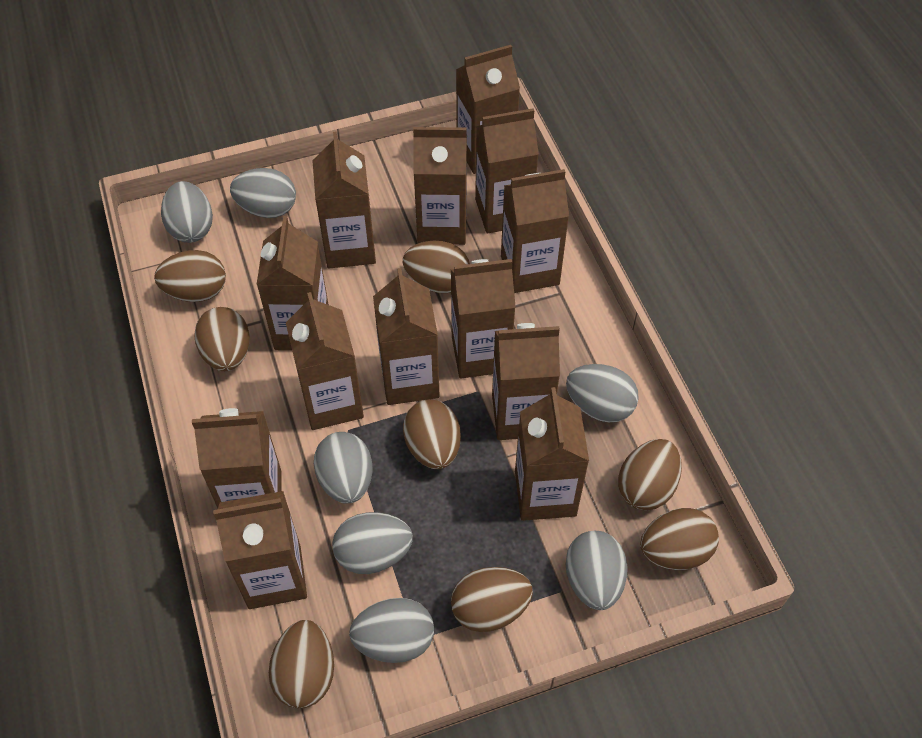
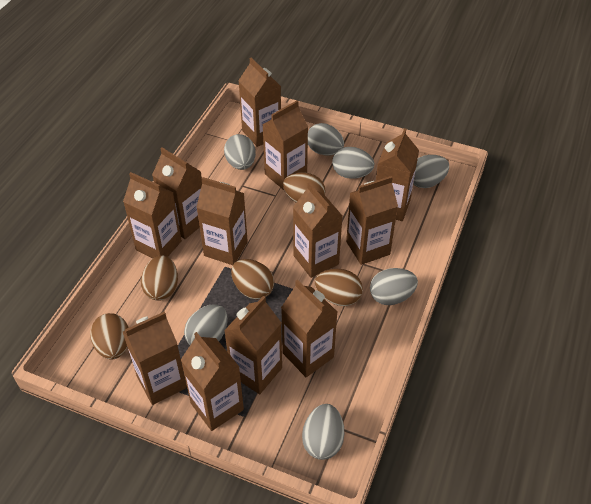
brown carton: [192,408,282,508] [213,491,307,609] [257,216,329,351] [286,292,364,430] [312,131,376,268] [373,268,440,405] [413,127,467,245] [451,259,516,378] [456,45,520,174] [475,108,539,234] [492,323,560,440] [501,169,569,293] [515,387,589,521] = 13 -> [123,172,182,258] [123,312,187,405] [152,147,202,239] [181,332,244,431] [196,177,248,265] [224,296,282,394] [238,57,281,147] [262,100,308,190] [281,280,337,377] [293,182,342,278] [346,176,398,265] [376,128,419,221] = 12
brown egg: [154,250,226,302] [194,307,250,371] [269,620,334,708] [403,241,470,293] [403,399,461,469] [451,567,533,632] [618,439,682,511] [640,508,719,570] = 8 -> [90,313,129,360] [141,255,178,301] [231,259,274,300] [283,172,326,202] [315,269,363,306] = 5

